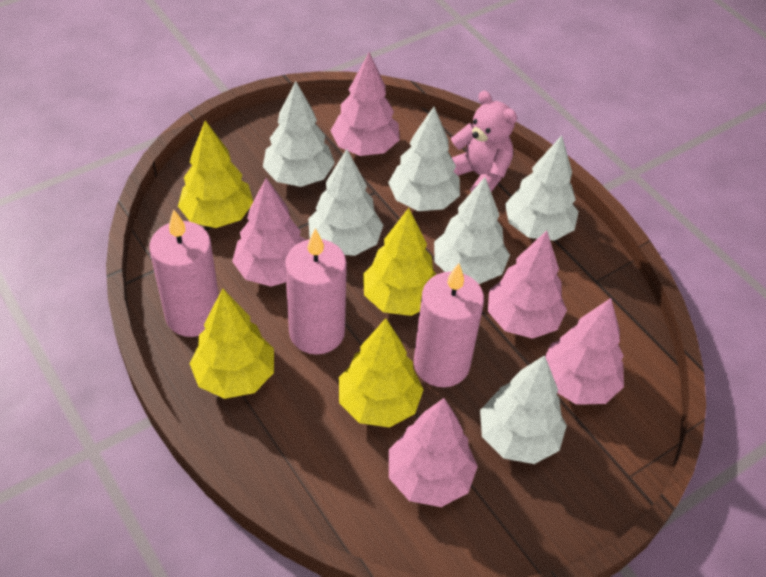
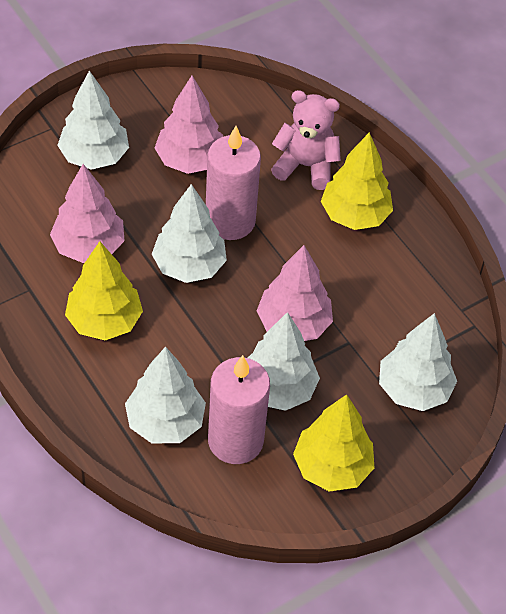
pink candle: [149,209,219,337] [285,228,347,355] [414,263,484,387] = 3 -> [206,126,261,240] [208,355,270,464] = 2
pink tree: [232,178,306,287] [331,52,399,156] [389,398,478,507] [488,231,567,339] [545,298,624,405] = 5 -> [50,164,125,263] [155,76,223,174] [257,245,333,341] = 3
white tree: [263,81,335,187] [308,149,383,256] [388,107,460,211] [434,177,510,284] [480,355,567,464] [505,135,578,241] = 6 -> [57,71,129,170] [125,347,206,444] [152,184,227,283] [248,312,320,411] [379,313,457,411] = 5
yellow tree: [178,120,253,228] [189,288,274,399] [339,318,424,428] [363,208,436,316] = 4 -> [65,241,143,340] [293,394,374,492] [321,132,393,230] = 3

